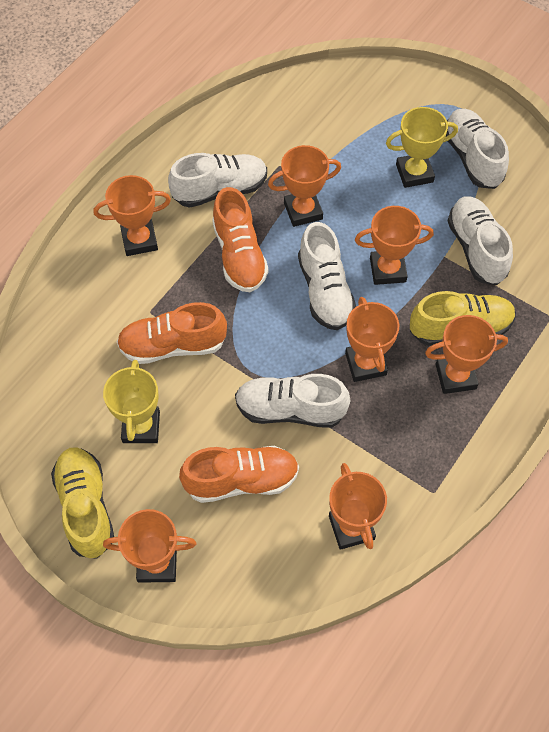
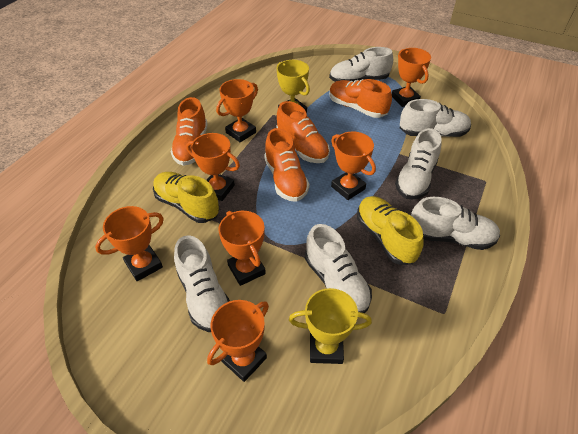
orange shoe: [117,302,227,364] [179,446,299,503] [212,187,268,292] = 3 -> [171,97,208,166] [264,128,310,202] [276,101,330,163] [329,79,392,118] = 4
white shoe: [168,153,267,208] [235,374,350,428] [298,222,356,330] [446,109,509,189] [448,196,513,285] = 5 -> [174,235,230,332] [305,224,372,313] [329,47,393,82] [395,128,442,199] [400,99,471,137] [411,197,500,250] = 6

